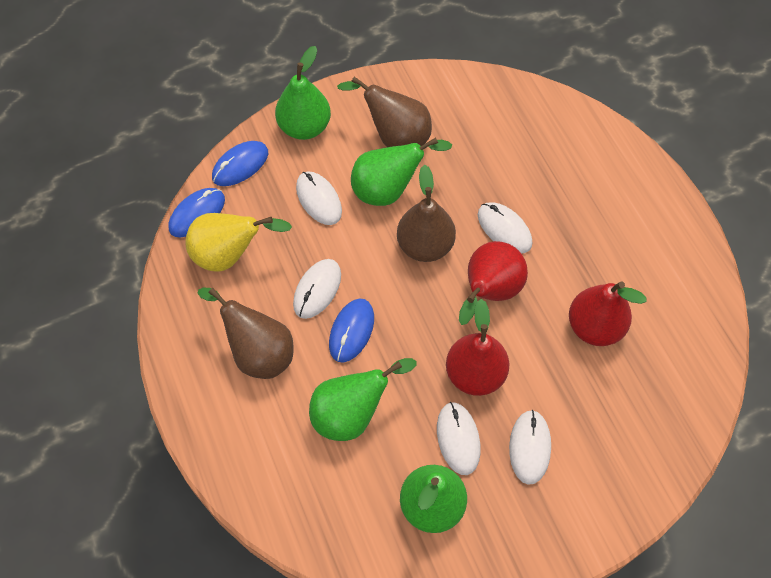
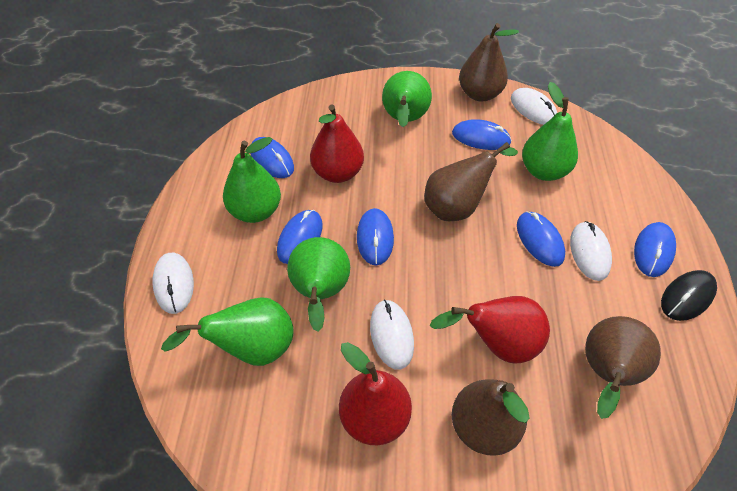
black mouse: none = 0 -> [661,270,717,321] = 1
blue mouse: [168,188,225,237] [212,141,268,186] [329,298,374,362] = 3 -> [250,137,294,178] [277,210,323,264] [357,208,394,265] [452,119,512,150] [517,211,565,267] [634,222,676,277] = 6
brown pear: [198,287,294,379] [337,77,432,147] [397,165,456,262] = 3 -> [424,142,518,221] [452,379,530,456] [459,23,519,102] [585,316,661,419] = 4
green pear: [275,46,331,140] [309,358,416,441] [351,137,452,206] [400,465,467,533] = 4 -> [161,297,294,366] [223,137,281,223] [287,237,350,332] [382,71,432,127] [522,82,578,181] = 5
white mouse: [293,259,341,319] [296,172,342,225] [437,402,481,475] [478,202,532,253] [509,410,551,485] = 5 -> [152,253,194,314] [370,300,414,370] [511,88,557,125] [570,221,612,281] = 4
yellow pear: [185,213,292,272] = 1 -> none = 0

